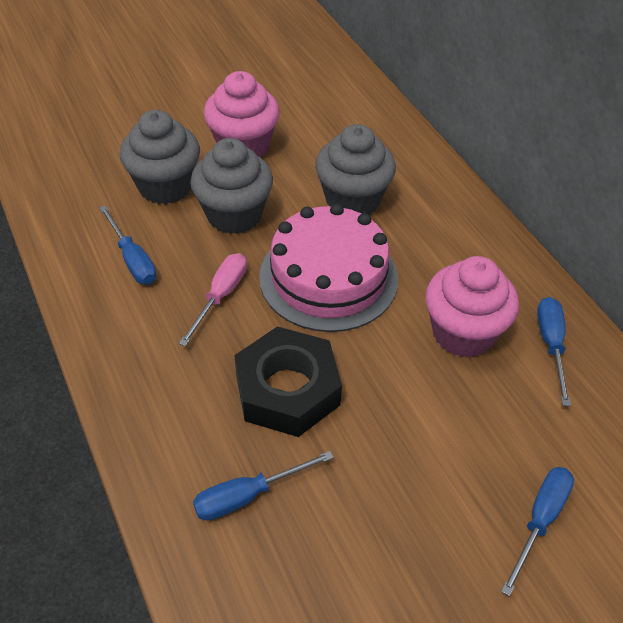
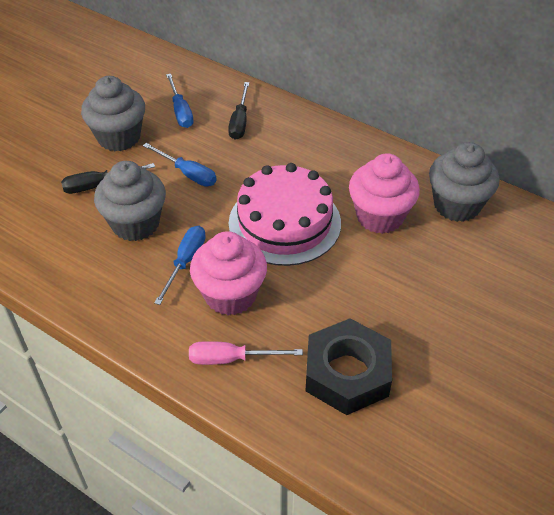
black screwdriver: none = 0 -> [61,163,155,194] [228,82,249,140] = 2
blue screwdriver: [99,206,156,284] [193,451,334,521] [501,467,574,597] [537,297,571,406] = 4 -> [143,143,217,187] [154,226,206,305] [166,74,194,128] = 3

